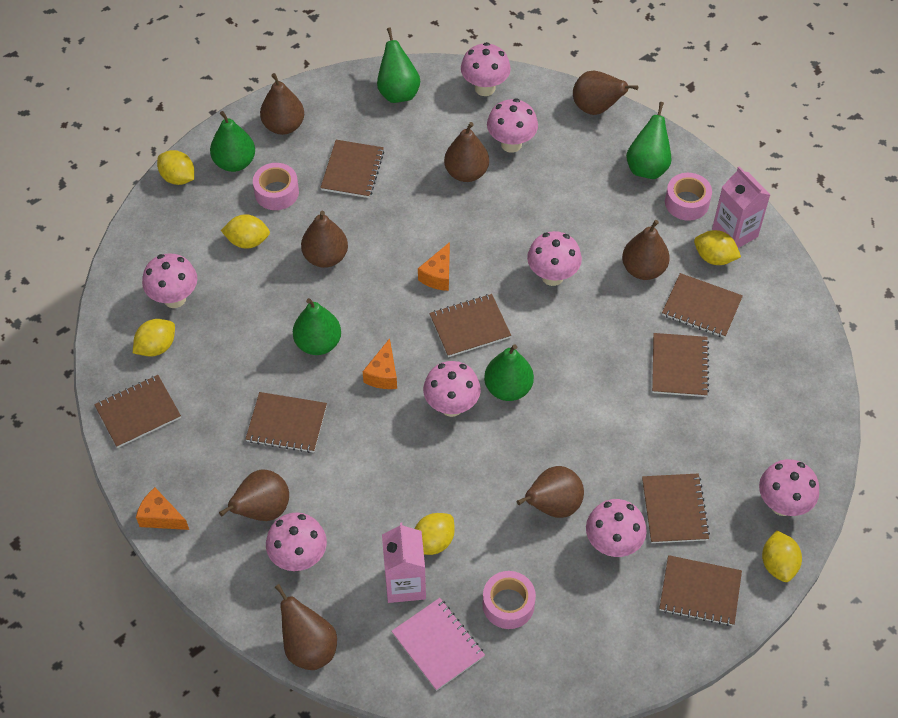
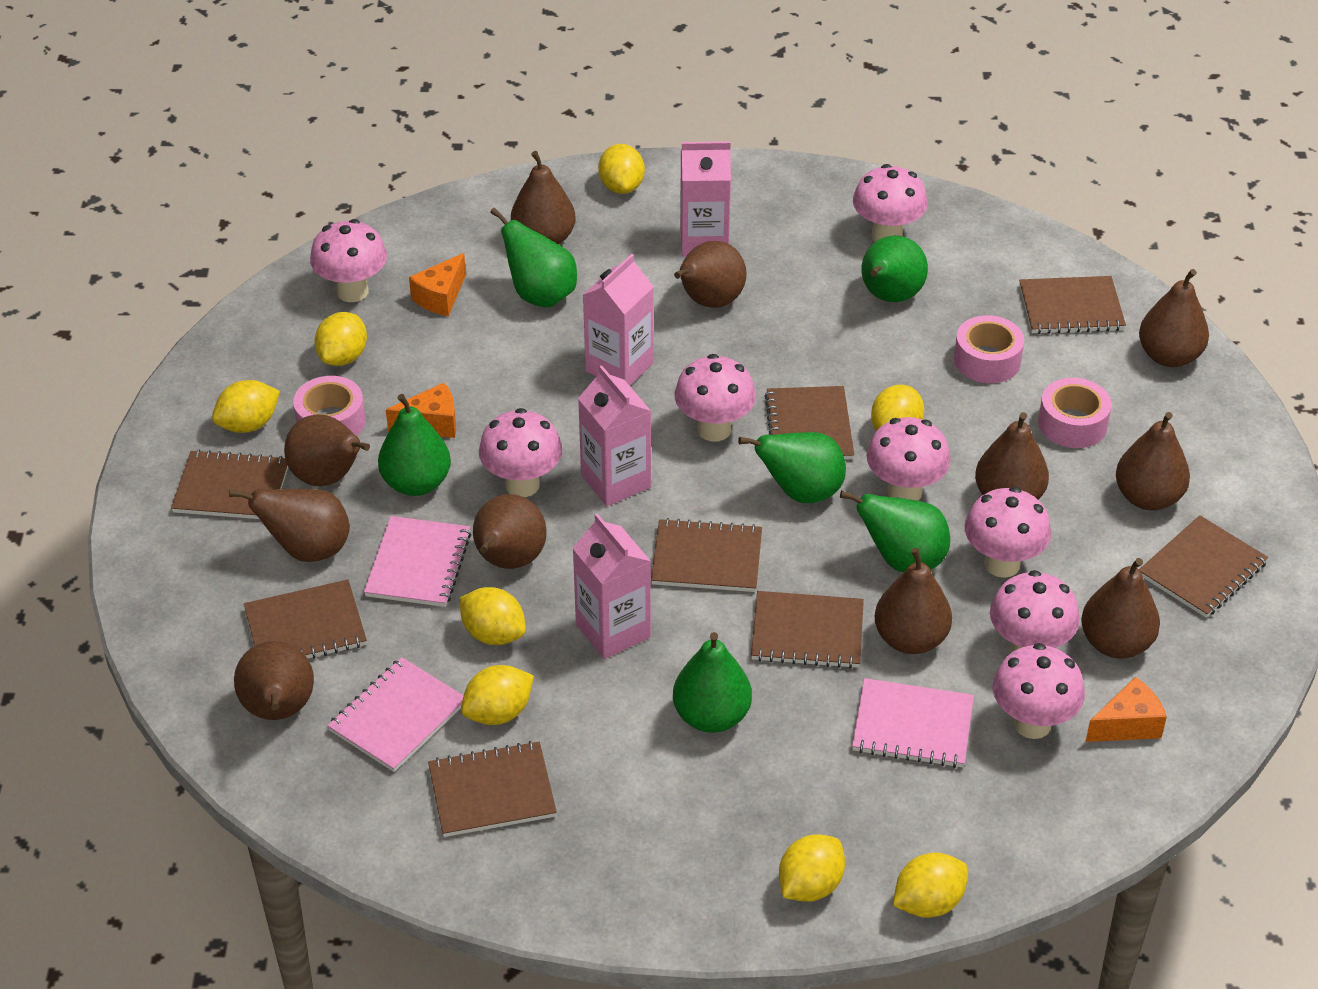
brown pear: [219,469,289,521] [260,73,304,135] [275,584,337,670] [301,211,348,268] [444,122,489,182] [517,466,584,518] [573,71,638,115] [622,220,670,280] = 8 -> [229,489,350,562] [234,641,314,720] [284,414,370,486] [473,494,547,569] [511,151,576,244] [674,241,747,308] [875,548,952,654] [975,412,1049,500] [1081,558,1160,659] [1116,412,1190,511] [1139,269,1209,367] = 11
green pear: [210,111,255,172] [293,298,341,355] [377,27,420,103] [484,344,534,401] [626,102,671,179] = 5 -> [378,394,451,496] [490,208,577,308] [673,632,752,733] [738,432,846,503] [840,491,950,572] [861,236,928,302] = 6
pink carton: [382,523,426,603] [712,166,770,248] = 2 -> [573,513,651,659] [578,365,651,506] [583,254,654,386] [680,141,731,257] = 4
pink notebook: [391,598,485,691] = 1 -> [327,657,464,772] [364,516,471,607] [852,678,974,768] = 3
yellow lemon: [133,319,175,357] [157,150,194,185] [221,214,270,249] [415,513,455,555] [694,230,741,265] [762,531,802,582] = 6 -> [212,380,280,433] [314,312,367,366] [459,587,526,645] [461,665,534,725] [598,144,645,194] [779,834,845,902] [871,385,924,431] [893,853,968,918] = 8

